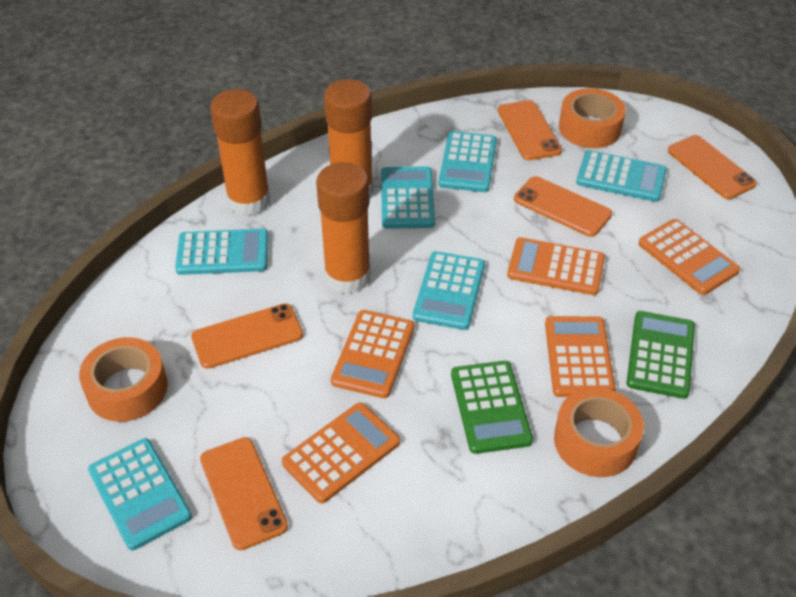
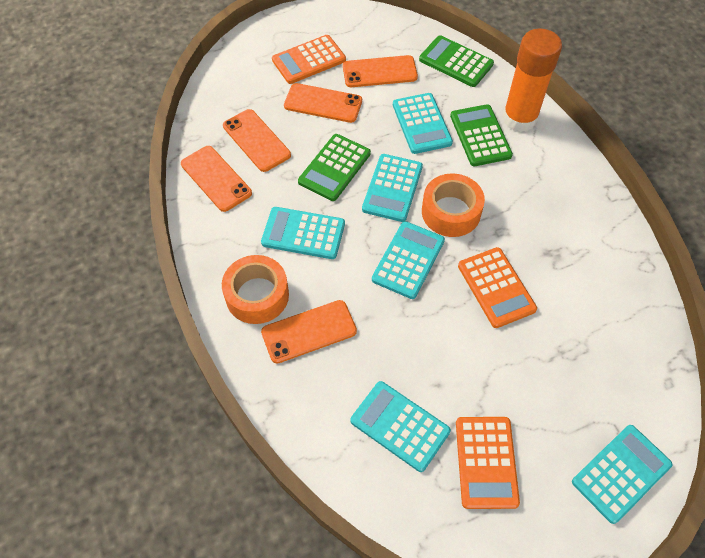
green calculator: [451,361,533,454] [627,311,695,399] = 2 -> [298,134,371,201] [419,35,494,87] [450,104,513,166] = 3
orange calculator: [282,403,400,504] [331,310,414,398] [507,237,605,295] [545,316,616,397] [638,219,740,295] = 5 -> [272,35,346,84] [456,417,520,509] [458,247,537,328] = 3
orange glue stick: [210,89,270,216] [316,162,371,294] [324,79,373,198] = 3 -> [502,29,562,132] = 1
orange tape: [79,337,168,422] [554,387,644,477] [559,88,626,148] = 3 -> [222,255,289,324] [422,173,485,237] = 2

